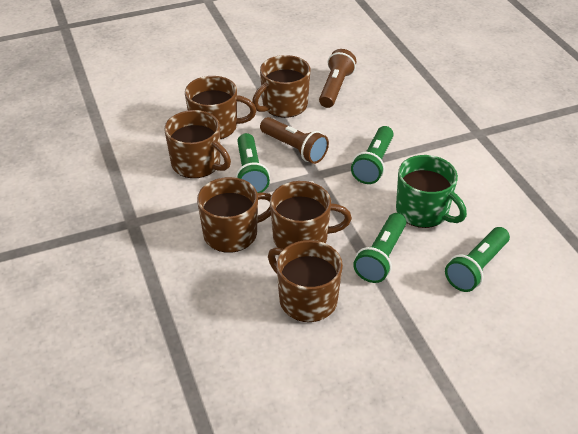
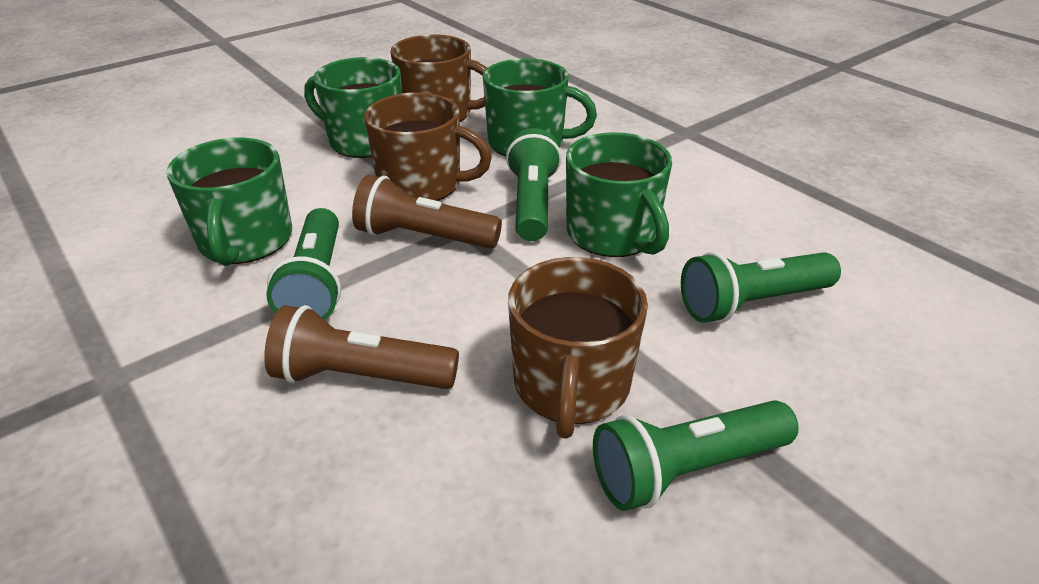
brown mug: [164,110,231,178] [185,76,256,139] [197,177,272,253] [252,55,311,118] [268,240,343,322] [270,181,352,249] = 6 -> [364,92,492,201] [390,34,487,122] [508,257,648,439] = 3
green mug: [396,155,467,228] = 1 -> [166,138,292,266] [304,57,402,158] [483,58,597,156] [566,132,672,257] = 4

